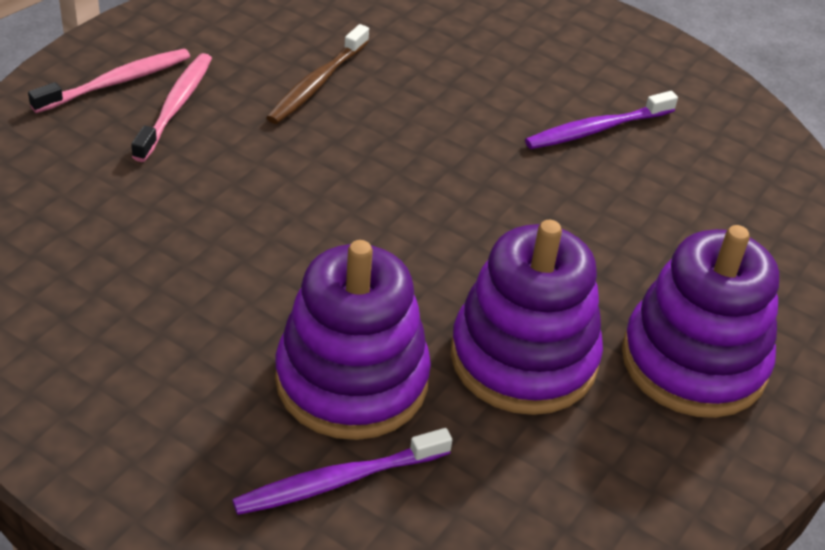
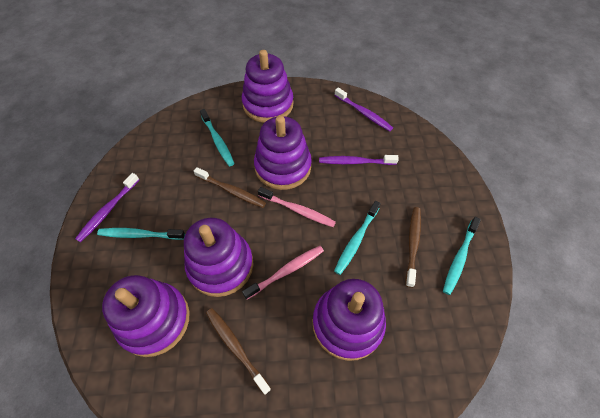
brown toothbrush: [266,24,369,124] = 1 -> [194,167,266,208] [206,308,271,395] [406,207,421,288] = 3
purple stacking toy: [275,240,431,440] [451,220,603,415] [622,225,779,418] = 3 -> [102,275,190,357] [184,218,253,297] [242,50,293,123] [254,116,312,190] [313,279,386,361] = 5
purple toothbrush: [232,428,452,515] [525,91,678,149] = 2 -> [75,173,139,242] [319,155,399,165] [335,88,393,131] = 3
turquoise toothbrush: none = 0 -> [97,228,185,240] [200,109,235,166] [334,201,381,275] [443,217,481,295] = 4

